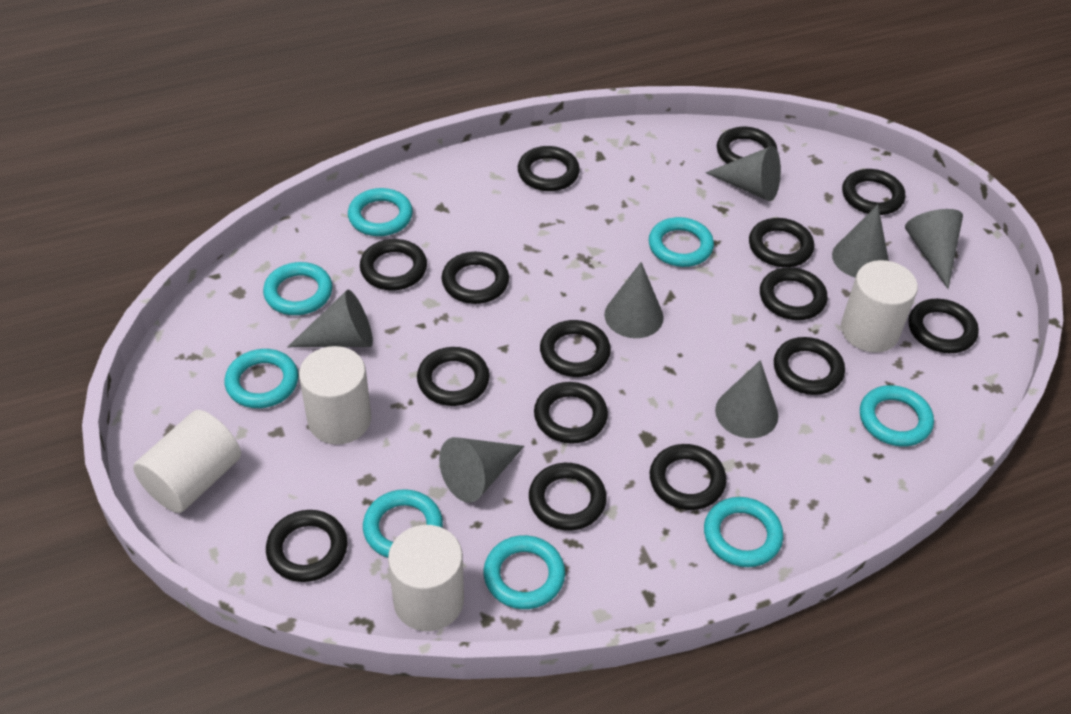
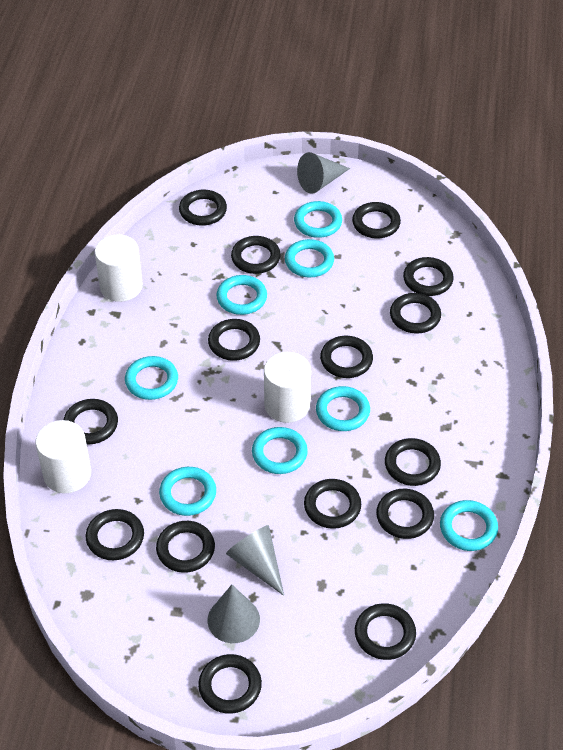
grey cone: [288,290,373,347] [439,437,524,503] [604,262,664,338] [705,146,781,201] [715,360,778,438] [832,204,889,278] [905,209,963,289] = 7 -> [208,585,260,643] [226,525,284,596] [297,152,350,194] = 3
white cylinder: [133,410,241,513] [299,346,371,445] [388,525,464,631] [841,260,918,352] = 4 -> [36,420,91,493] [95,235,143,302] [264,352,311,423] = 3

